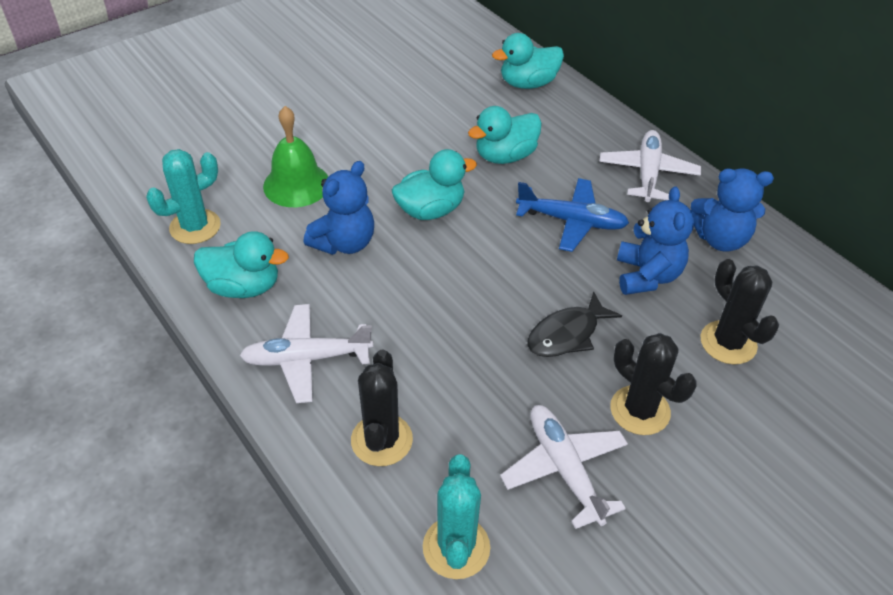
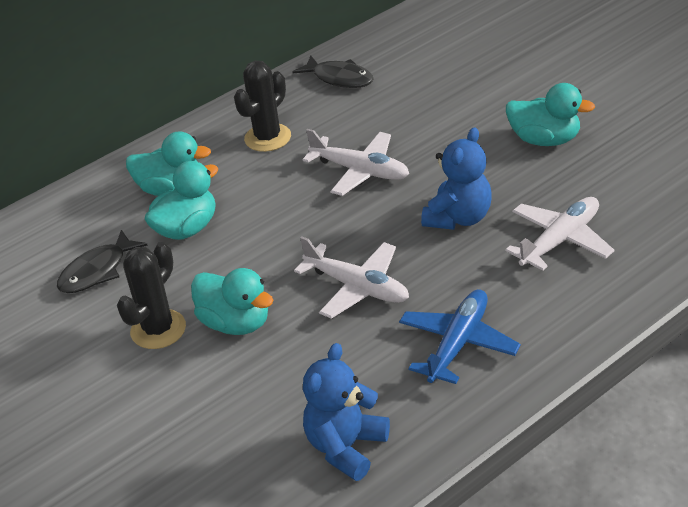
black cactus: [351,349,413,466] [610,333,697,435] [701,259,779,364] = 3 -> [117,242,186,349] [234,61,291,152] = 2
black fish: [528,291,622,357] = 1 -> [57,230,148,293] [293,55,374,88] = 2
blue teddy bear: [304,161,374,255] [617,186,694,295] [691,169,774,252] = 3 -> [303,343,390,481] [421,127,492,230] = 2
green bell: [263,106,328,207] = 1 -> none = 0
turquoise cactus: [146,149,221,244] [423,454,490,579] = 2 -> none = 0

